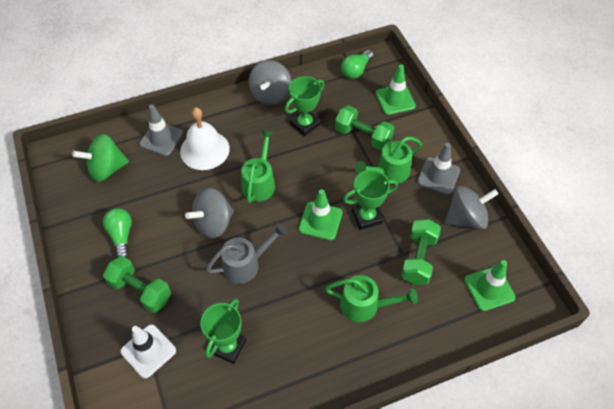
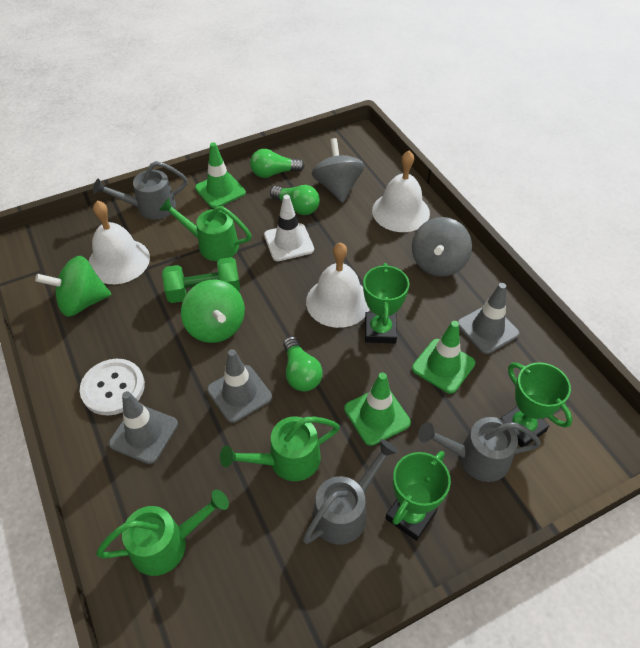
green dumbbell: [103,256,171,313] [335,105,394,150] [401,219,441,285] = 3 -> [162,257,240,303] = 1
green light bulb: [103,208,132,258] [341,50,374,79] = 2 -> [250,149,305,178] [270,185,320,215] [283,336,323,392] = 3
green spinning top: [72,134,129,182] = 1 -> [35,256,112,317] [181,280,245,343] = 2
grey spinning top: [185,188,234,239] [249,60,292,105] [445,186,498,230] = 3 -> [312,138,365,203] [412,217,472,277] = 2
grey traffic cone: [139,105,183,156] [417,143,460,195] = 2 -> [109,391,178,464] [207,349,272,423] [458,283,520,354] = 3
grey watering can: [206,223,287,284] = 1 -> [93,161,188,219] [303,439,398,545] [418,417,541,482] = 3
white bell: [180,107,230,170] = 1 -> [88,200,150,284] [306,242,370,328] [372,151,430,232] = 3
white button: none = 0 -> [80,359,145,416] = 1

